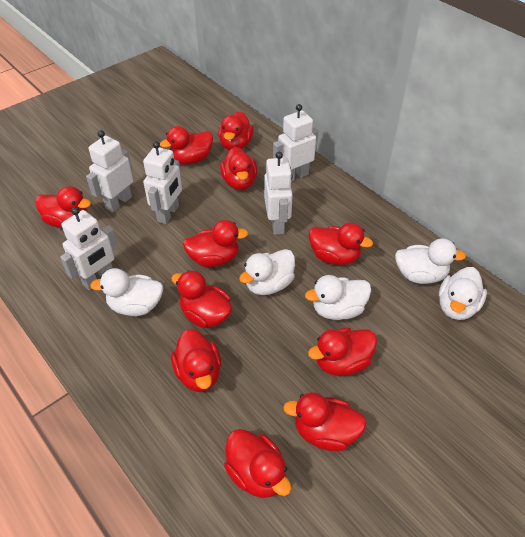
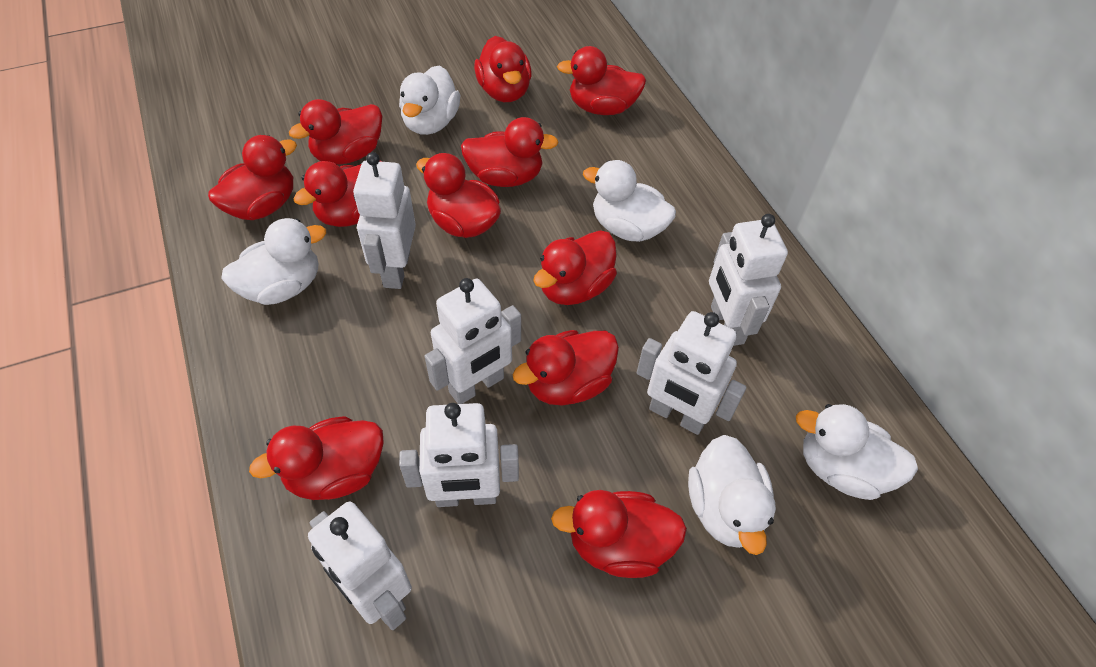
white robot: [60,207,118,290] [86,130,133,212] [143,141,182,224] [264,152,293,235] [273,104,318,182] = 5 -> [308,501,412,630] [353,152,416,289] [399,403,519,507] [425,278,521,404] [637,311,746,435] [709,214,788,346] = 6

